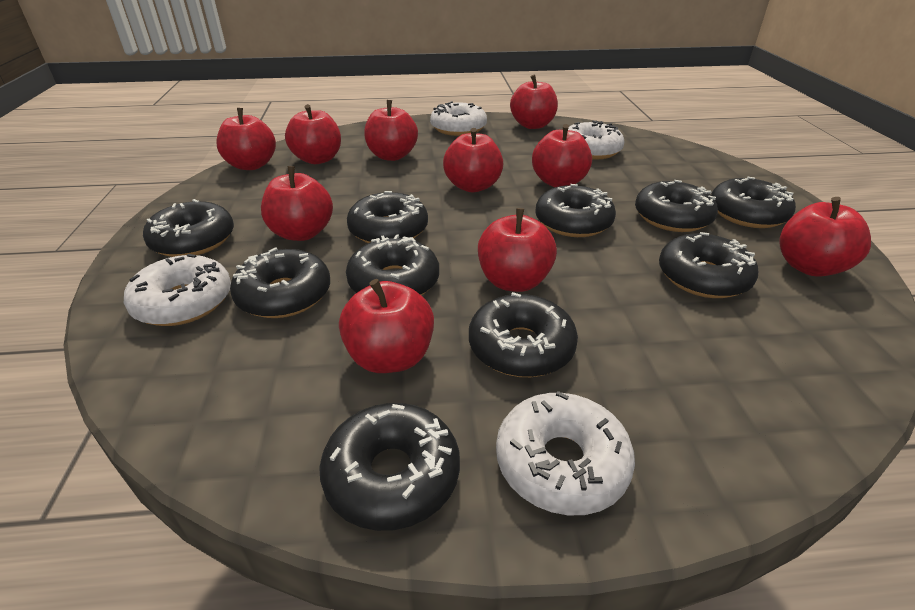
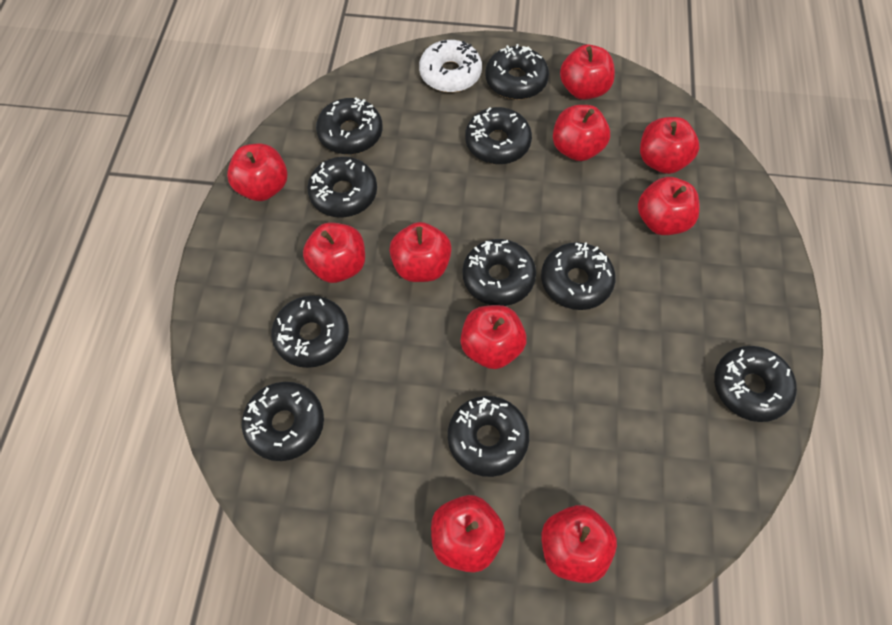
white donut: [124,254,231,326] [430,101,487,136] [496,391,635,516] [568,121,625,160] = 4 -> [419,40,482,92] = 1

